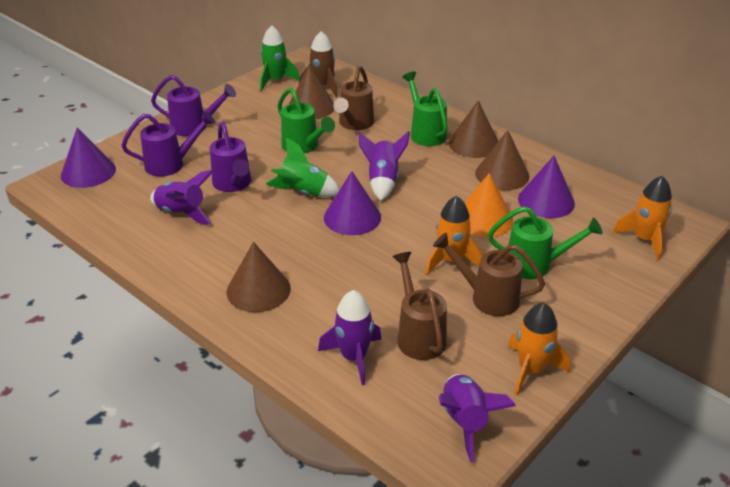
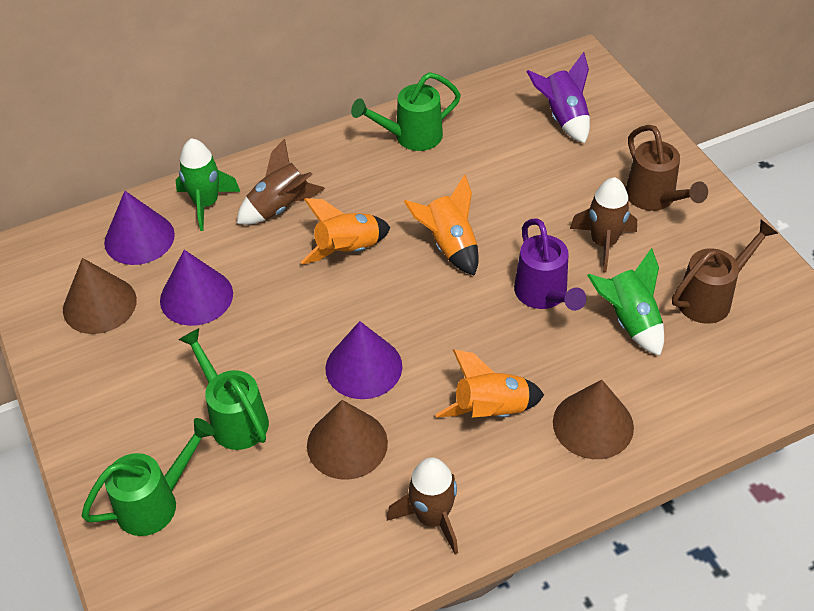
brown cone: [227,242,291,312] [289,65,335,119] [449,100,498,158] [475,130,529,190] = 4 -> [63,258,137,334] [307,400,388,480] [553,380,634,459] = 3
brown rocket: [299,31,338,97] = 1 -> [237,139,325,225] [387,457,458,554] [570,177,637,272] = 3
brown watering can: [334,66,374,130] [392,252,447,360] [433,233,545,316] = 3 -> [625,125,708,211] [672,220,778,324] = 2
orange cone: [465,173,513,237] = 1 -> none = 0
purple rocket: [150,170,214,225] [318,290,381,385] [359,131,410,201] [439,374,516,463] = 4 -> [526,52,590,143] = 1
purple watering can: [121,111,215,177] [151,75,236,136] [210,122,251,192] = 3 -> [514,218,586,311] = 1

